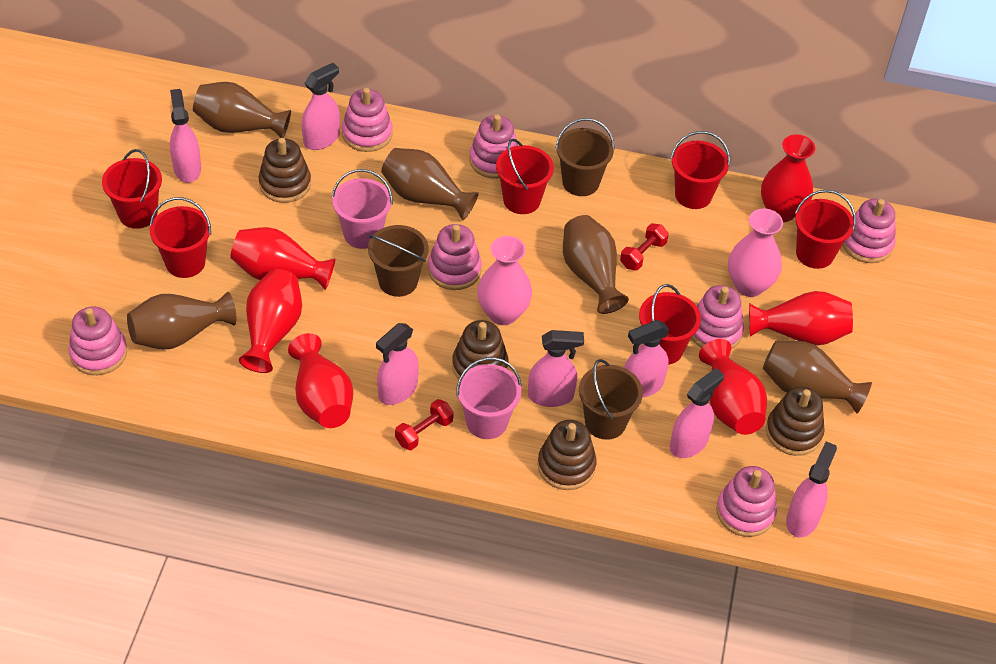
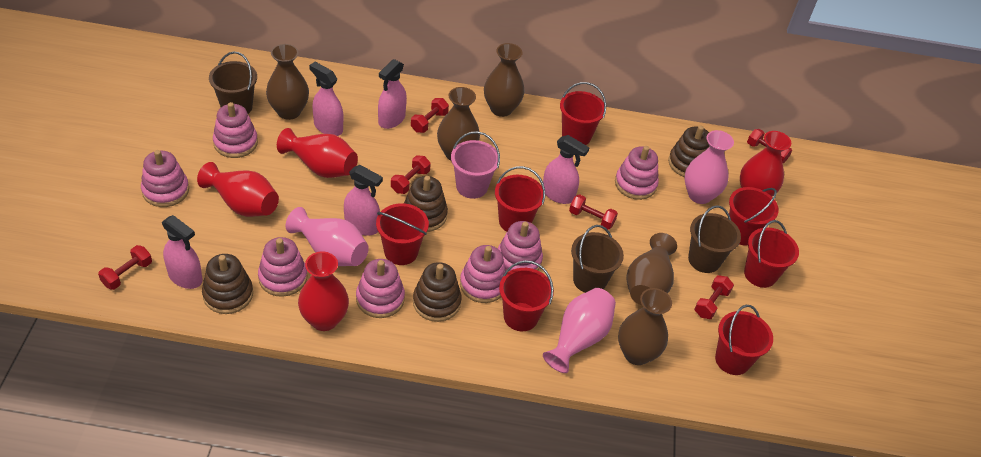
pink bucket: [332,169,393,249] [456,357,522,439] = 2 -> [451,131,500,199] = 1
pink spray bottle: [170,89,201,183] [302,63,340,150] [376,323,419,405] [528,330,584,407] [624,320,669,398] [670,368,724,458] [786,441,837,538] = 7 -> [162,215,202,289] [309,62,343,136] [344,165,383,236] [378,59,407,129] [543,135,590,204] = 5
pink vase: [477,236,532,325] [728,208,783,297] = 2 -> [286,207,369,266] [543,288,616,373] [685,130,734,204] = 3
red bucket: [102,149,162,229] [150,197,211,278] [496,139,554,214] [639,284,701,365] [671,131,730,209] [795,190,856,269] = 6 -> [376,203,429,265] [495,166,545,232] [499,260,554,331] [560,82,606,145] [715,305,773,375] [729,187,779,246] [744,220,799,288] = 7
red dumbbell: [395,399,454,450] [620,223,669,271] = 2 -> [98,245,152,290] [391,155,431,194] [411,98,449,133] [569,194,618,229] [694,275,734,319] [747,129,792,163] = 6
red vase: [230,227,336,290] [239,269,302,373] [288,333,353,428] [699,339,767,435] [749,291,853,346] [761,134,815,222] = 6 -> [197,162,279,217] [277,128,358,178] [298,251,349,331] [740,131,791,196] = 4

